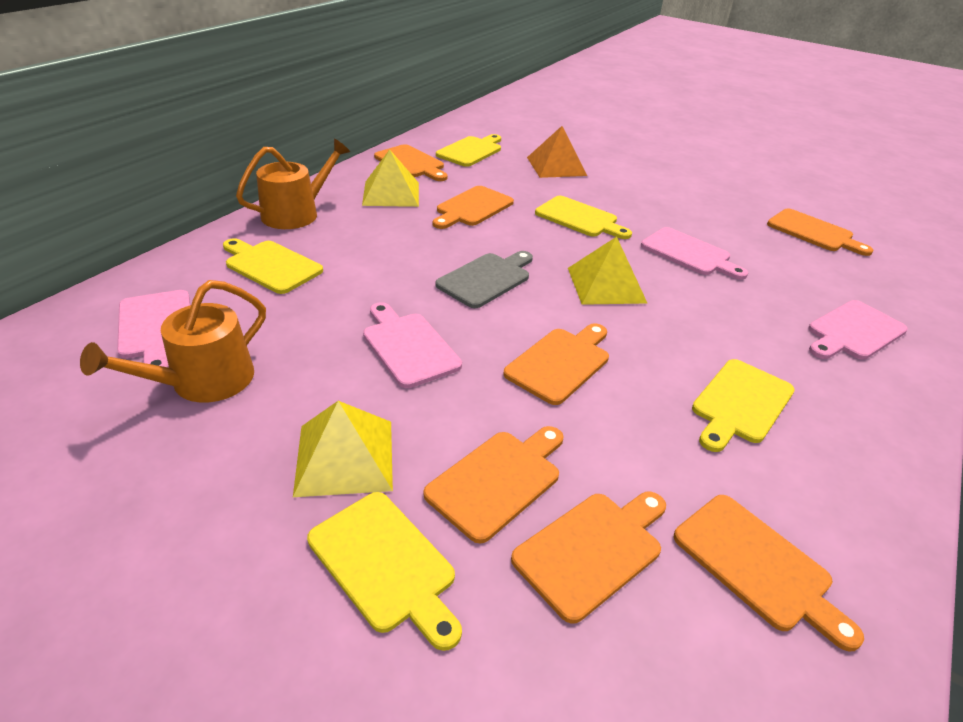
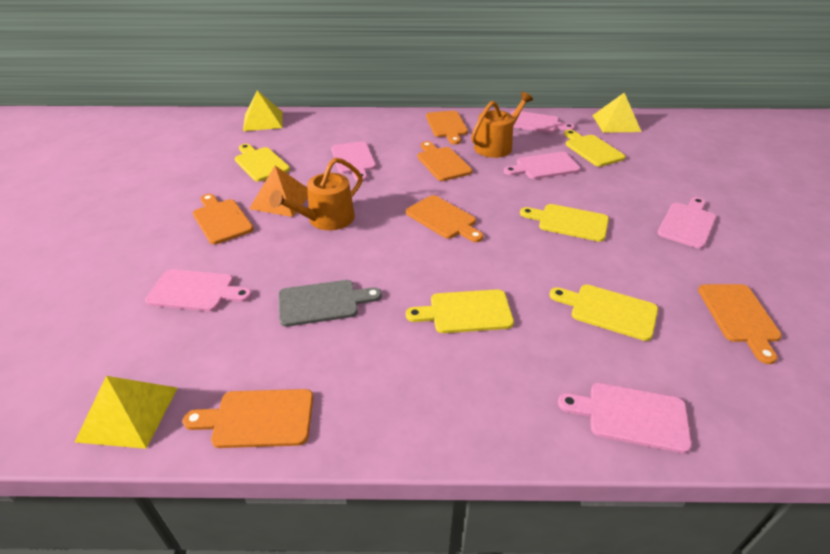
orange cutting board: [374,144,448,181] [424,426,564,543] [433,186,514,229] [503,323,609,405] [511,491,666,624] [674,495,864,651] [767,208,873,256] = 7 -> [183,389,313,448] [193,194,254,244] [406,195,483,242] [417,141,472,181] [426,111,468,144] [698,284,782,364] = 6
pink cutting board: [117,290,190,368] [363,302,462,388] [641,227,748,280] [808,300,908,360] = 4 -> [145,269,252,311] [331,141,376,182] [504,152,581,179] [510,110,575,133] [558,383,692,453] [658,197,716,249] = 6

